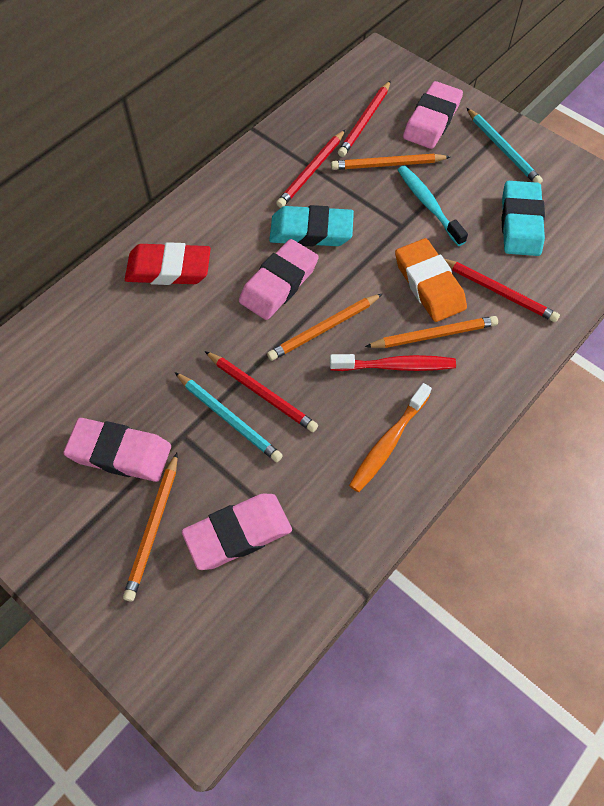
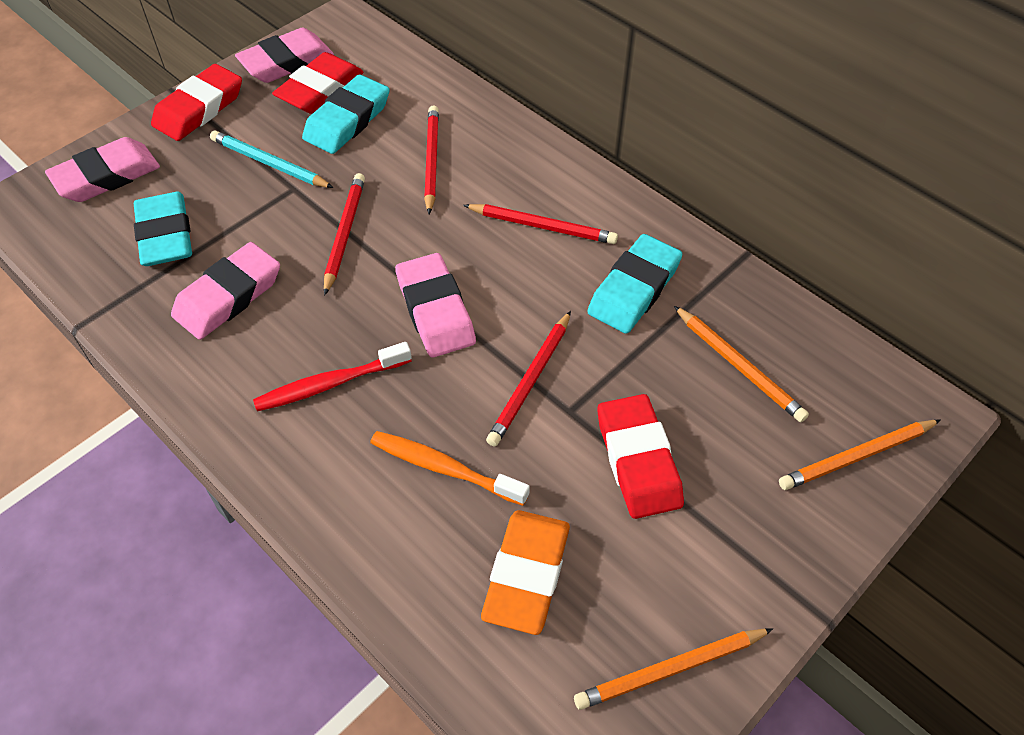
orange pencil: [123,453,178,602] [267,294,382,361] [331,154,450,170] [365,316,498,348] = 4 -> [574,628,773,710] [674,306,809,422] [779,420,941,490] = 3
red eraser: [125,242,211,285] = 1 -> [151,64,242,141] [272,52,363,114] [597,394,684,519] = 3
turquoise eraser: [269,205,354,246] [502,181,545,256] = 2 -> [134,192,192,266] [302,75,390,154] [587,234,682,334] = 3
turquoise pencil: [175,372,283,462] [467,108,543,184] = 2 -> [210,131,334,188] = 1
turquoise toothbrush: [398,166,468,246] = 1 -> none = 0

